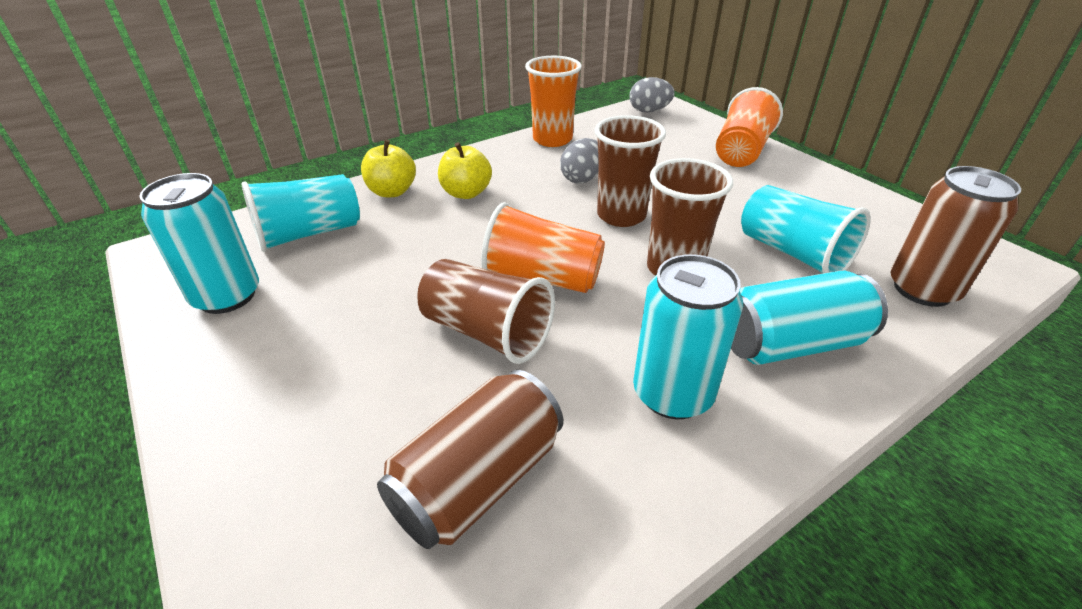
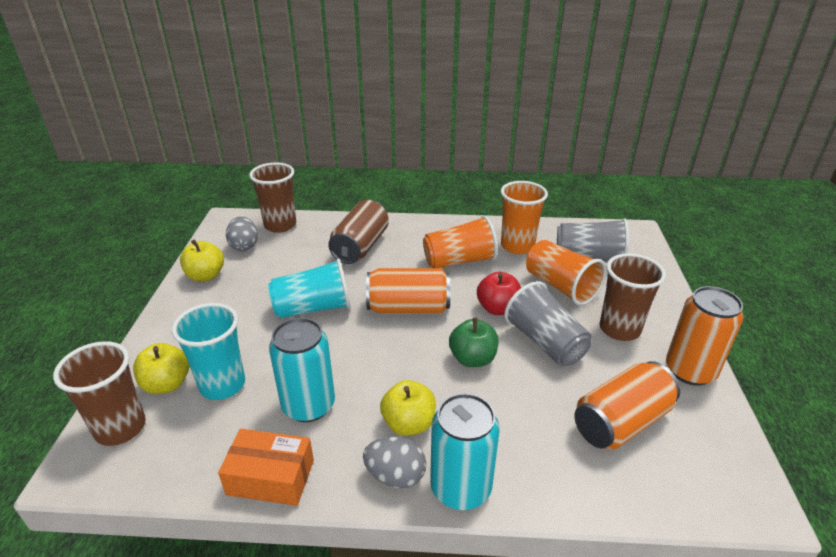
brown can: [377,370,563,549] [890,166,1021,307] = 2 -> [328,200,389,264] = 1
green apple: none = 0 -> [449,317,499,367] = 1
grey cup: none = 0 -> [504,281,592,366] [557,218,629,262] = 2
orange box: none = 0 -> [218,429,314,506] = 1
orange can: none = 0 -> [366,268,451,314] [574,361,680,450] [666,286,743,386] = 3
red apple: none = 0 -> [477,271,521,315] = 1
turquoise can: [139,173,259,314] [633,254,743,419] [731,271,888,365] = 3 -> [269,318,335,422] [430,393,499,510] = 2
yellow apple: [361,140,416,197] [438,142,492,199] = 2 -> [133,343,189,394] [180,239,224,282] [380,380,436,436] = 3

